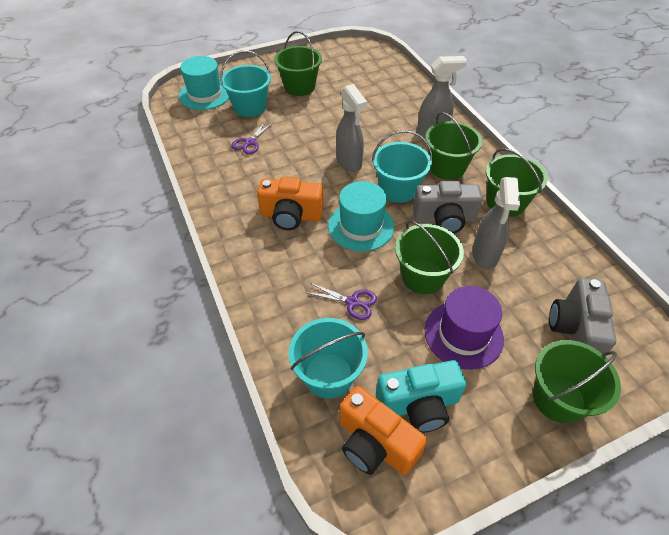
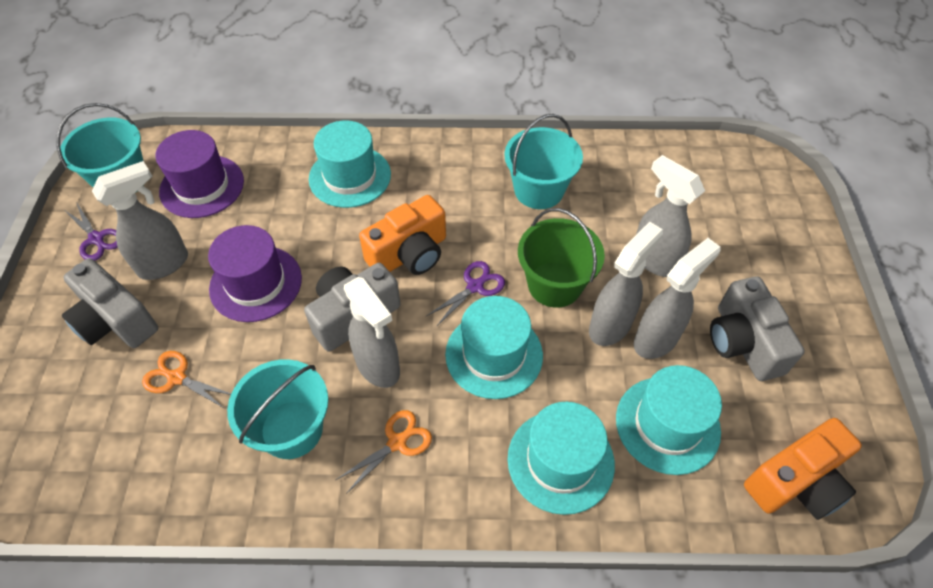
green bucket: [274,31,322,96] [395,220,464,294] [425,112,482,180] [486,148,548,217] [533,340,621,423] = 5 -> [518,208,605,308] = 1
grey camera: [413,181,483,234] [549,278,616,353] = 2 -> [62,258,158,348] [304,263,401,352] [710,276,805,381] = 3
grey spray bottle: [336,84,367,172] [417,56,467,138] [472,177,520,269] = 3 -> [92,161,188,280] [344,277,400,388] [589,222,663,346] [634,238,721,359] [636,155,705,277] = 5
orange scissors: none = 0 -> [142,351,231,409] [336,410,432,494] = 2
purple hat: [425,286,504,370] = 1 -> [156,130,244,218] [208,225,302,322] = 2
turquoise camera: [376,360,466,433] = 1 -> none = 0
turquoise hat: [179,56,229,110] [328,181,395,251] = 2 -> [309,120,391,208] [445,296,543,399] [508,402,615,515] [616,365,722,475] = 4

